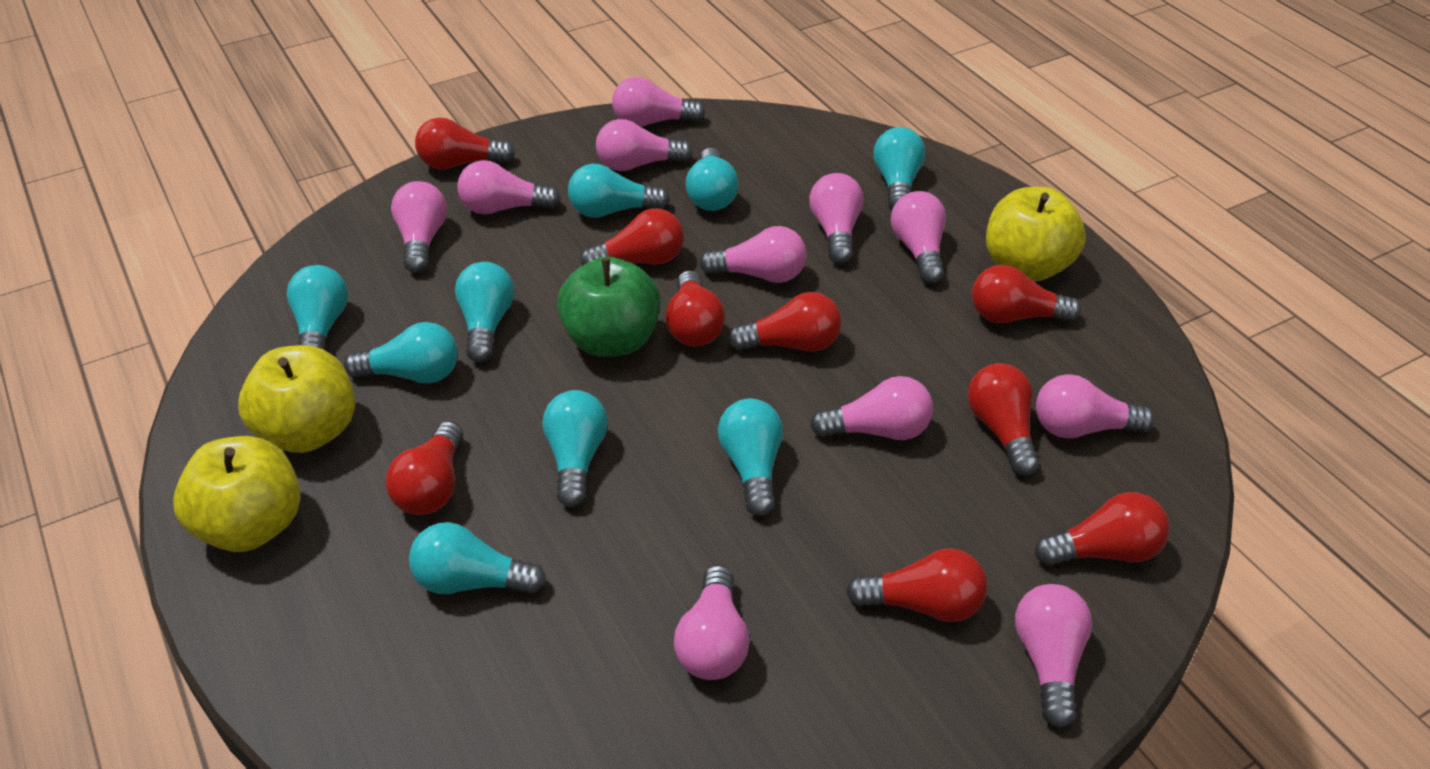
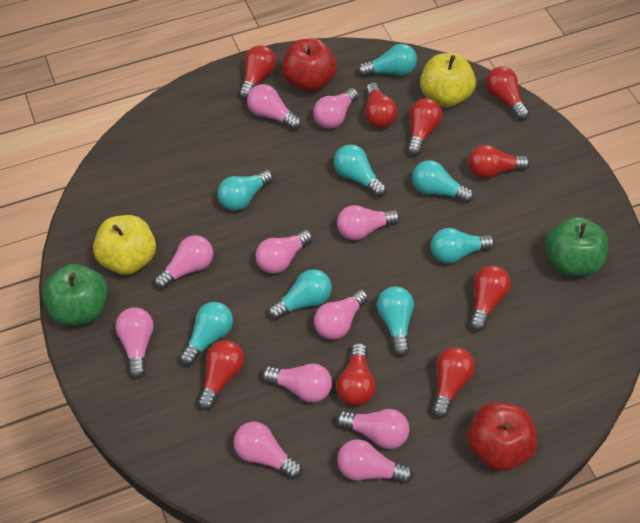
green apple: [557,256,661,357] = 1 -> [42,264,108,326] [545,217,608,277] = 2
red apple: none = 0 -> [282,38,337,92] [467,402,538,471] = 2
turquoise light bulb: [287,265,348,350] [344,322,458,383] [409,522,546,594] [455,262,514,363] [543,390,608,507] [568,164,670,218] [686,148,739,211] [718,398,783,516] [873,127,926,211] = 9 -> [179,302,233,366] [218,170,273,211] [268,269,332,320] [334,144,386,197] [357,44,417,77] [377,286,414,356] [412,160,474,203] [431,228,495,264] = 8
yellow apple: [173,436,301,552] [238,345,355,453] [986,187,1086,281] = 3 -> [93,215,156,275] [420,53,476,107] = 2

